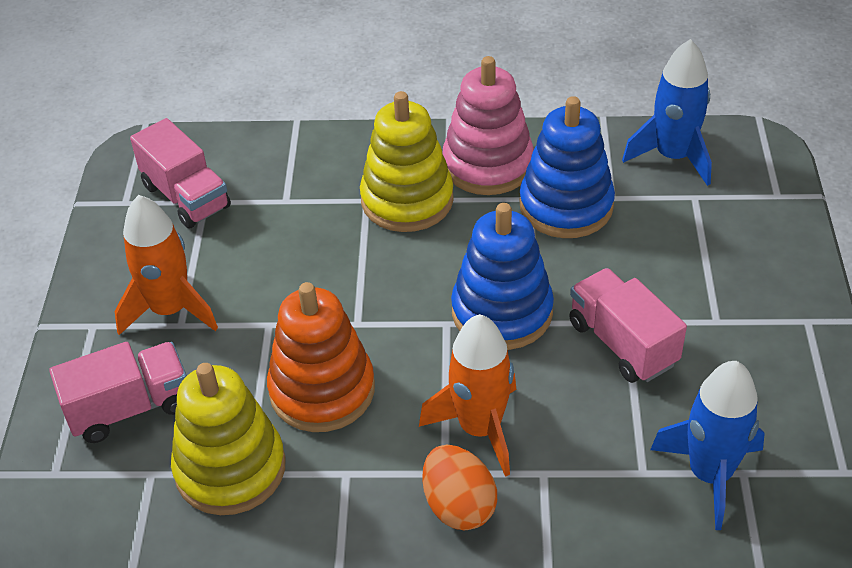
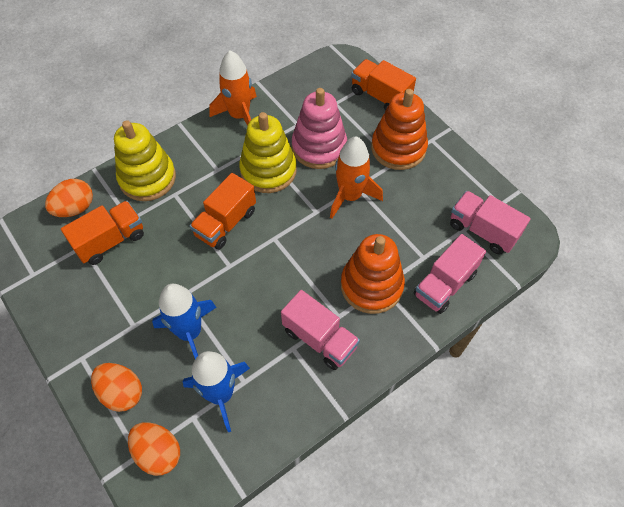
blue stacking toy: [451,203,554,350] [520,96,615,238] = 2 -> none = 0
orange egg: [422,445,497,530] = 1 -> [45,179,93,217] [91,363,142,412] [128,422,180,476] = 3
orange stacking toy: [267,282,375,432] = 1 -> [341,234,405,314] [371,89,428,170] = 2
orange truck: none = 0 -> [61,201,144,265] [190,173,256,250] [351,59,416,111] = 3

